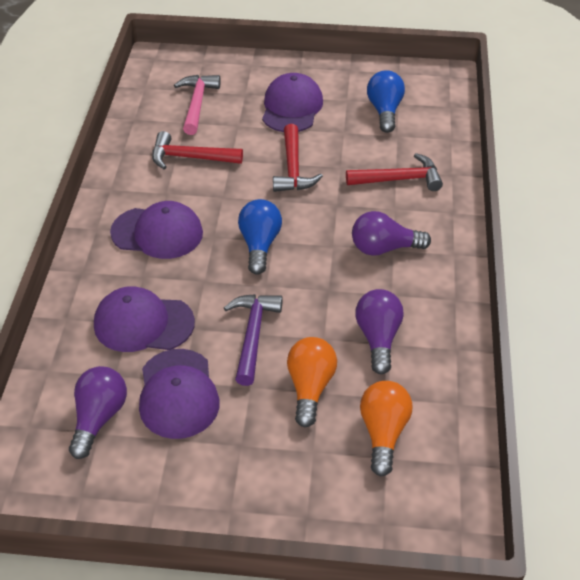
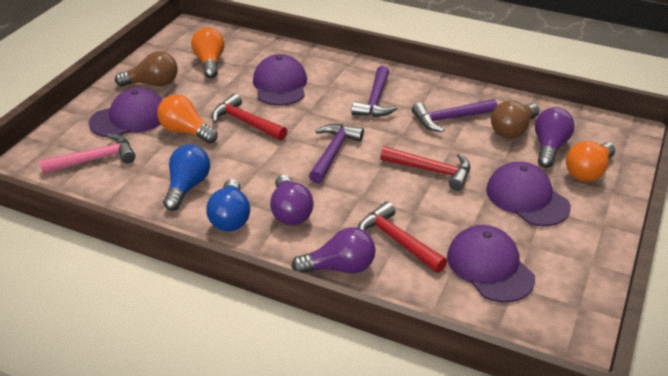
brown light bulb: none = 0 -> [115,51,178,87] [491,101,540,139] = 2
orange light bulb: [287,337,337,427] [360,381,412,476] = 2 -> [157,95,218,143] [191,27,225,78] [566,141,615,182] = 3
purple hammer: [224,294,283,386] = 1 -> [309,124,364,184] [351,66,398,117] [412,99,498,132] = 3

